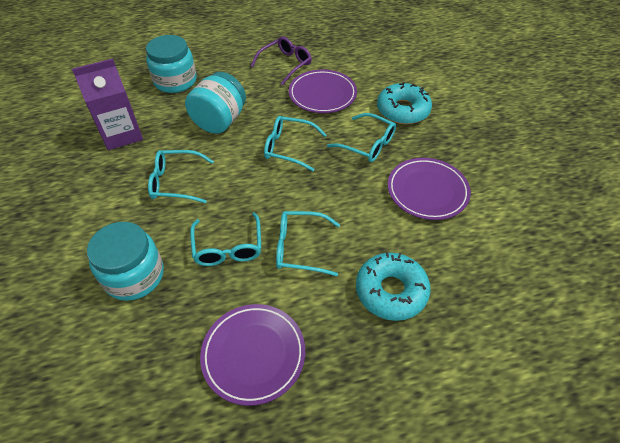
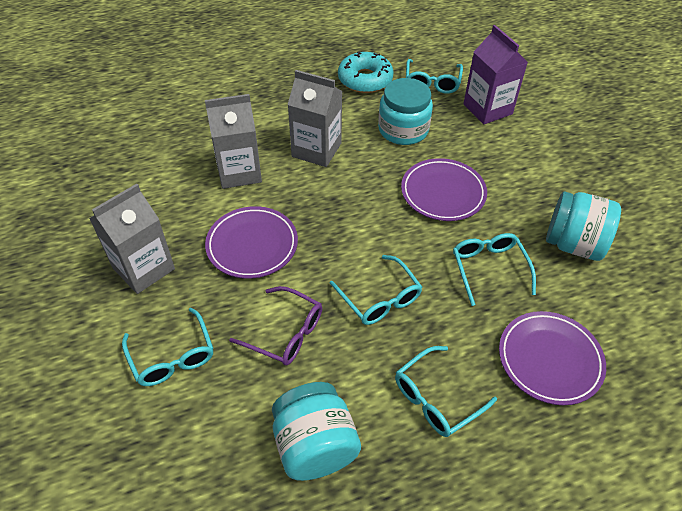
grey carton: none = 0 -> [89,184,175,294] [205,94,262,189] [288,70,342,167] = 3
turquoise donut: [356,252,431,321] [377,82,432,124] = 2 -> [338,51,394,93] = 1

